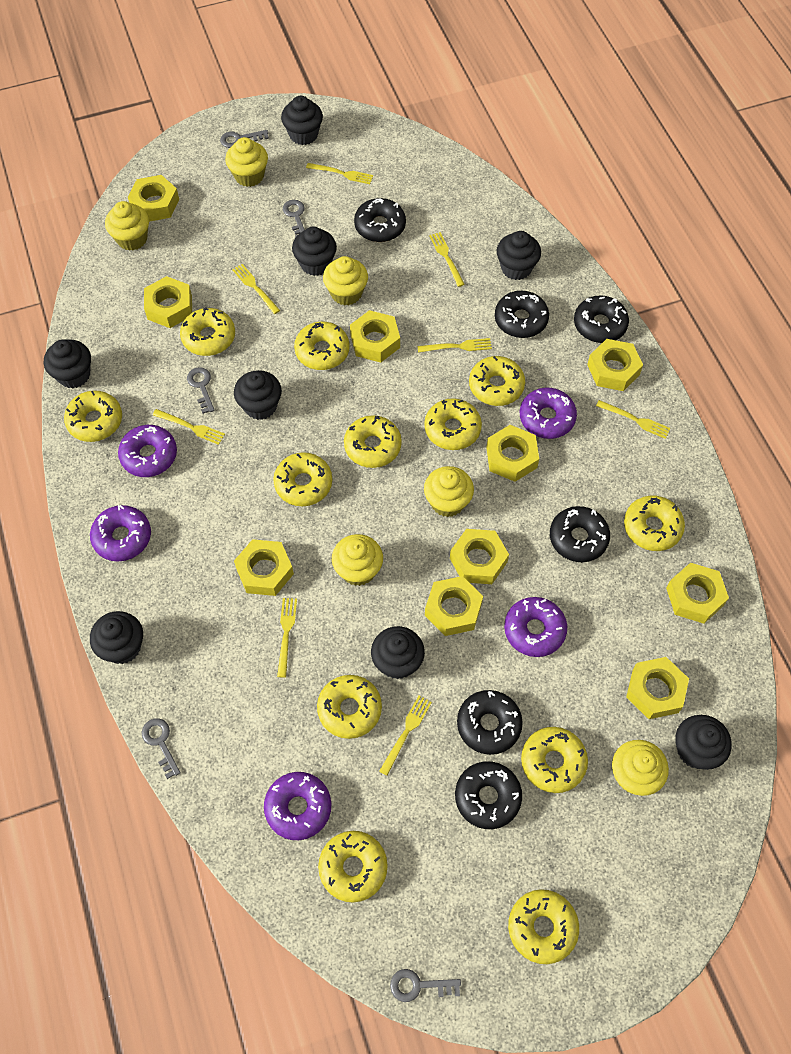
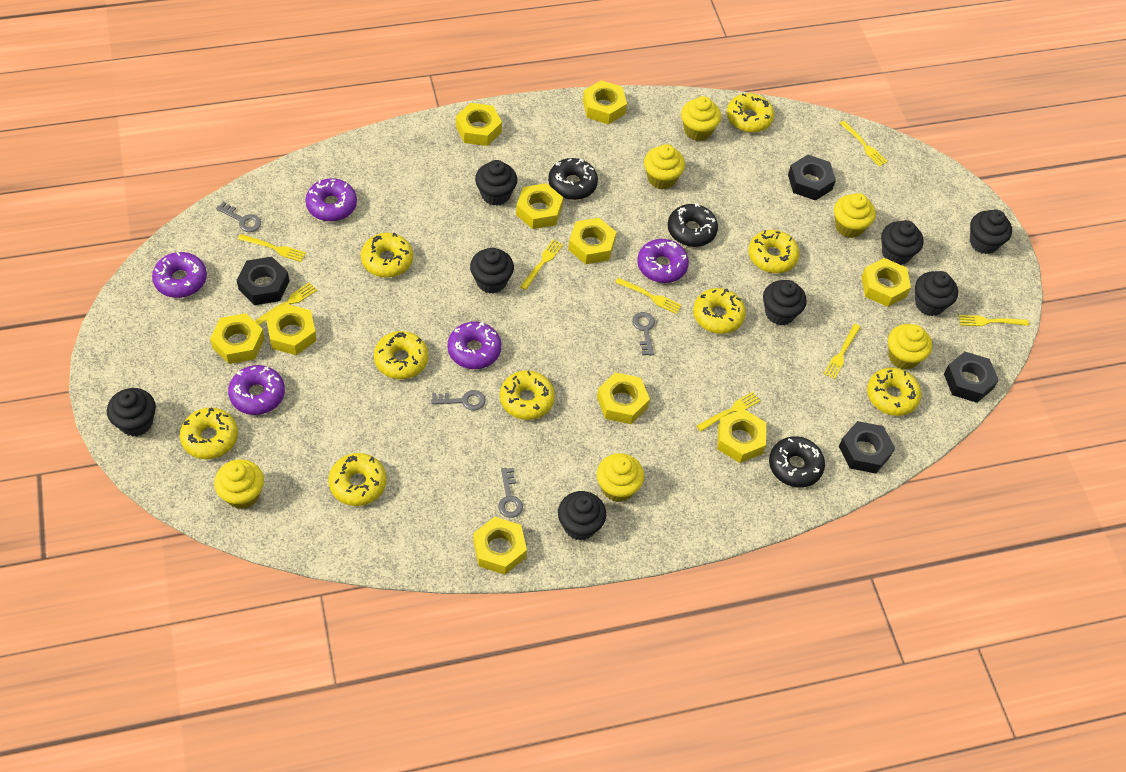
black donut: [354,198,406,242] [455,761,522,829] [457,690,523,755] [495,291,549,338] [550,506,610,562] [574,295,629,343] = 6 -> [548,158,598,200] [668,203,718,247] [769,436,825,488] = 3
black nut: none = 0 -> [237,257,289,305] [788,155,836,201] [839,421,895,473] [944,352,999,403] = 4
grey key: [142,718,180,779] [187,367,215,414] [220,130,269,148] [283,200,305,238] [390,969,461,1002] = 5 -> [216,202,261,232] [431,390,486,411] [498,468,523,518] [632,312,655,356] = 4
yellow donut: [64,391,122,442] [180,307,235,356] [273,452,332,506] [294,322,350,370] [317,675,382,739] [318,831,388,903] [344,415,402,468] [424,398,482,450] [469,356,525,406] [508,889,579,964] [521,727,588,793] [624,496,685,551] = 12 -> [180,407,238,459] [328,453,386,506] [361,233,413,277] [374,331,428,379] [500,370,555,420] [693,288,746,334] [727,93,774,133] [748,230,800,273] [867,368,921,416] = 9

